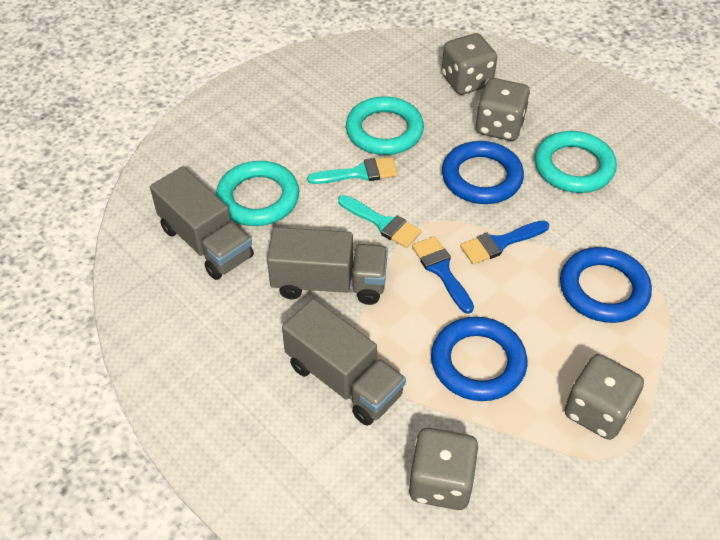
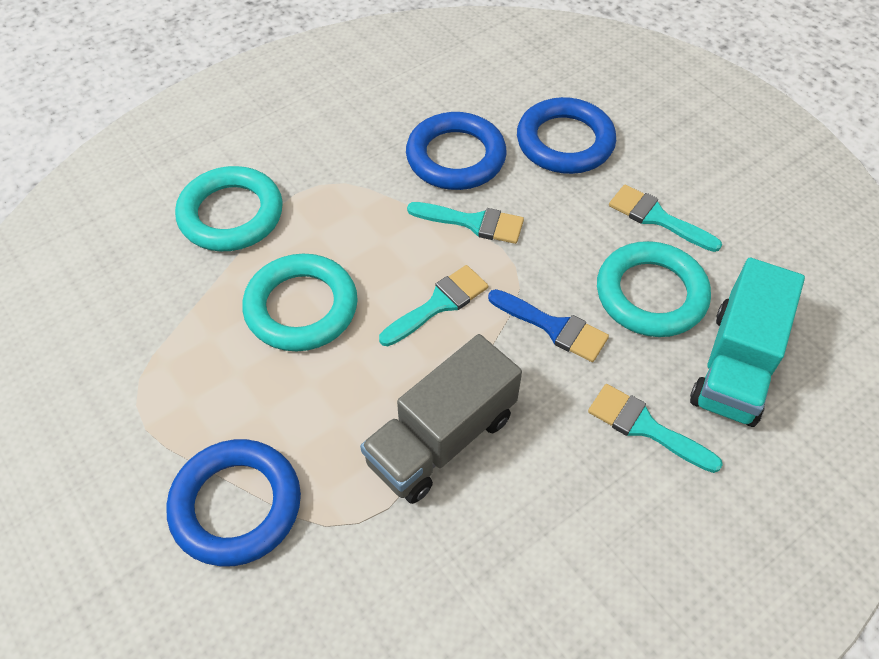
blue brush: [412,236,474,314] [460,220,549,264] = 2 -> [488,289,609,362] = 1
grey dice: [408,428,479,510] [442,33,497,95] [476,78,530,141] [565,354,644,440] = 4 -> none = 0
grey truck: [150,166,254,280] [267,227,388,305] [282,299,406,426] = 3 -> [360,334,522,504] = 1
turquoise brush: [307,157,398,184] [338,195,422,248] = 2 -> [379,265,488,346] [407,202,524,244] [588,384,723,473] [609,184,722,252] = 4
turquoise truck: none = 0 -> [690,258,805,427] = 1

